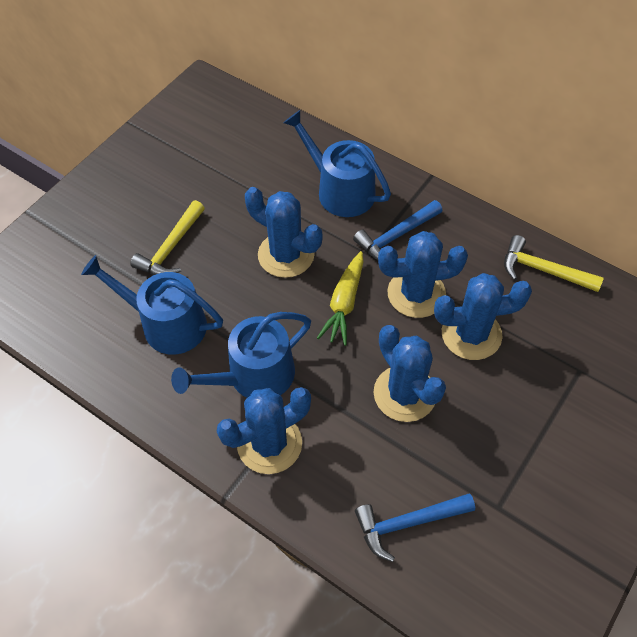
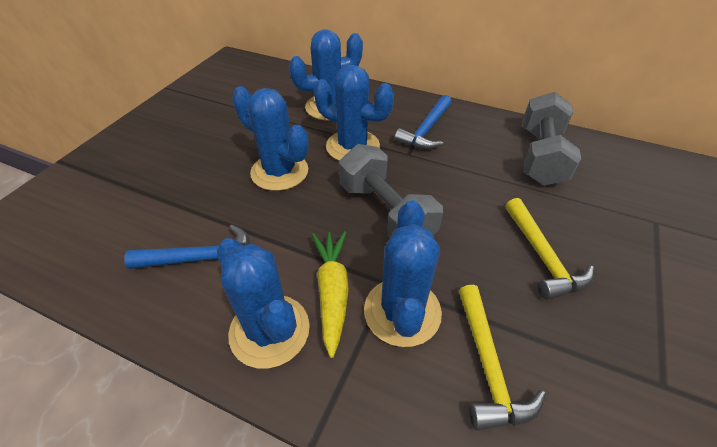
blue watering can: [81,255,223,355] [171,312,311,398] [284,110,391,217] = 3 -> none = 0
grey dumbbell: none = 0 -> [339,144,443,238] [523,92,581,186] = 2

